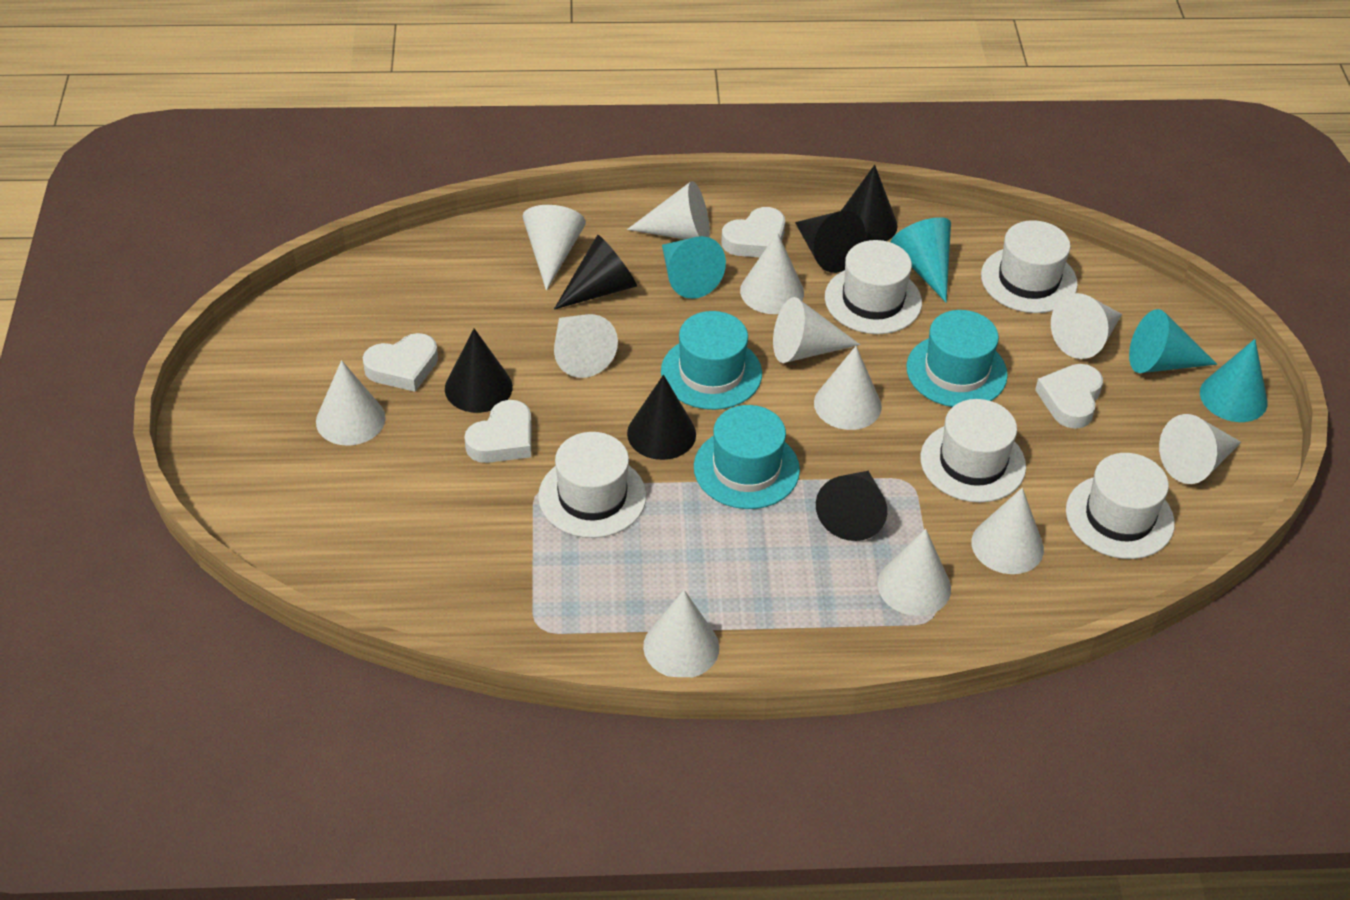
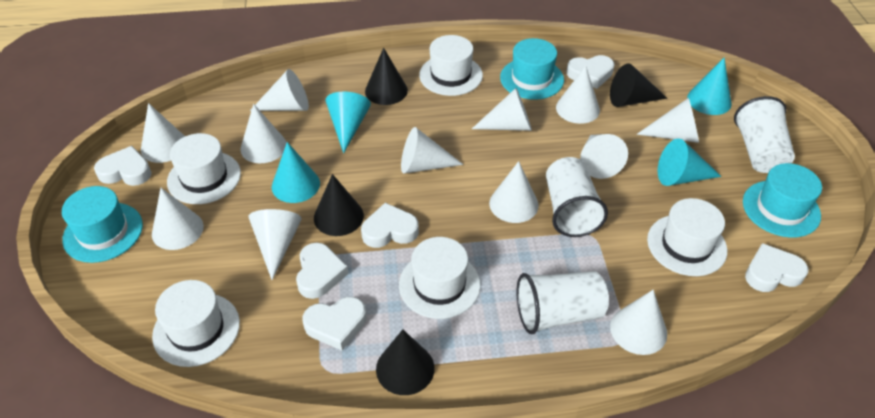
black cone: [445,328,513,413] [554,235,637,309] [627,375,696,460] [795,211,866,273] [816,471,887,541] [841,165,898,241] = 6 -> [314,174,364,236] [365,48,408,105] [376,329,435,395] [610,64,667,107] = 4
white cup: none = 0 -> [516,271,609,335] [546,157,608,237] [734,96,795,173] = 3
white heart: [363,333,438,392] [464,400,531,463] [721,207,785,257] [1035,364,1103,429] = 4 -> [94,146,152,186] [296,243,348,299] [302,297,366,350] [361,203,419,248] [567,55,614,89] [745,243,808,292] = 6

